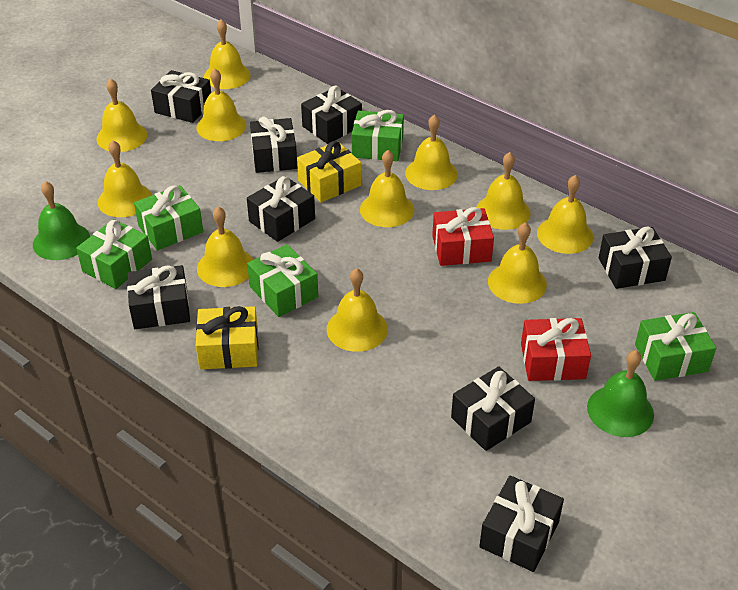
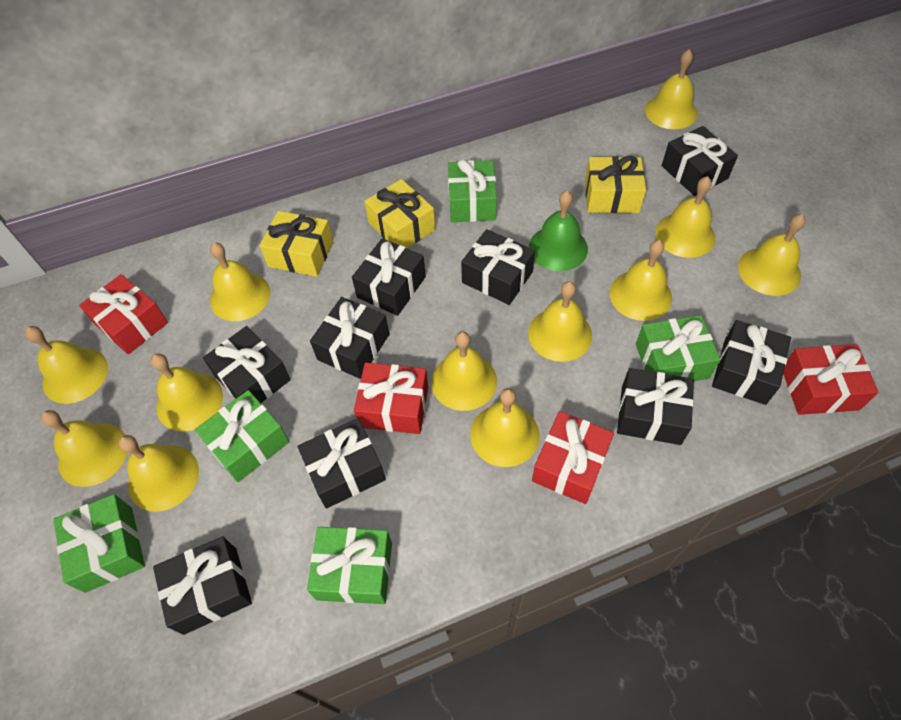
black gift: [127,265,190,329] [151,70,211,123] [247,176,315,242] [250,117,297,173] [301,86,362,144] [451,366,535,451] [479,476,564,572] [599,227,672,289] = 8 -> [153,536,252,635] [203,326,291,403] [298,418,386,509] [310,297,389,379] [352,238,426,316] [461,229,535,305] [617,368,694,445] [662,126,738,196] [712,320,791,405] = 9
green bell: [33,181,90,260] [587,350,654,437] = 2 -> [529,191,588,271] = 1
red gift: [432,207,494,266] [521,318,591,381] = 2 -> [79,274,168,354] [354,363,428,434] [532,411,614,504] [783,344,878,415] = 4
yellow bell: [96,78,147,152] [98,140,152,217] [197,68,246,141] [197,207,253,287] [204,20,251,89] [327,268,388,352] [360,150,414,227] [405,114,458,190] [476,152,530,230] [488,222,547,304] [537,175,593,254] = 11 -> [25,326,108,404] [41,410,127,487] [119,435,199,512] [151,353,223,432] [210,242,270,321] [431,331,497,411] [470,388,539,467] [528,281,592,362] [610,240,672,321] [645,49,697,129] [656,176,715,258] [738,214,806,296] = 12
yellow gift: [196,306,258,369] [297,141,361,203] = 2 -> [259,211,333,277] [364,179,435,248] [585,156,646,213] = 3

